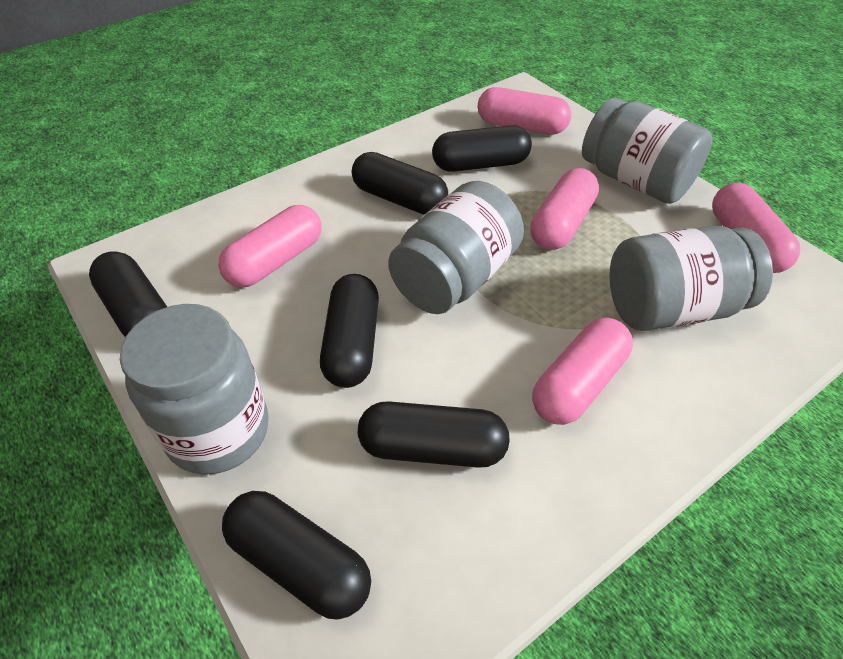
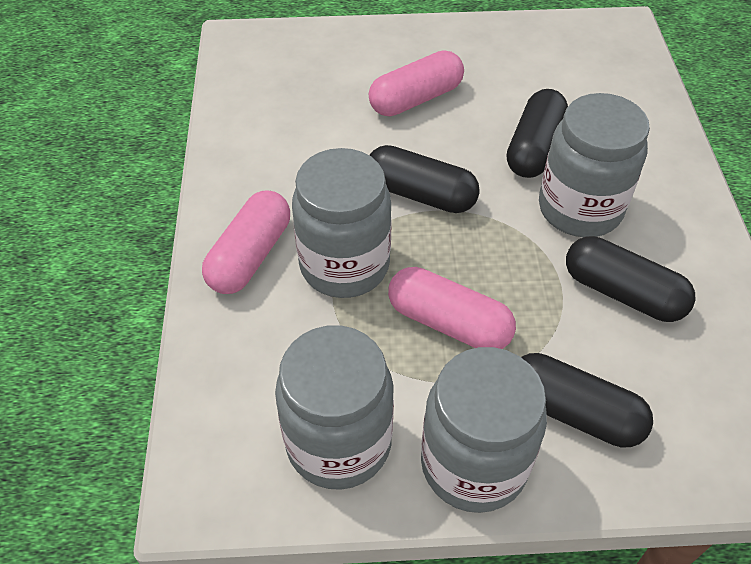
black capsule: [89,251,167,337] [222,491,371,620] [320,274,379,388] [352,152,448,215] [358,401,510,468] [432,125,532,172] = 6 -> [369,145,480,213] [507,89,568,178] [521,353,653,447] [566,236,695,322] = 4
pink capsule: [218,205,321,287] [478,87,571,135] [530,168,599,250] [532,318,633,425] [712,183,800,273] = 5 -> [202,190,290,294] [369,50,464,116] [388,267,516,349] = 3

